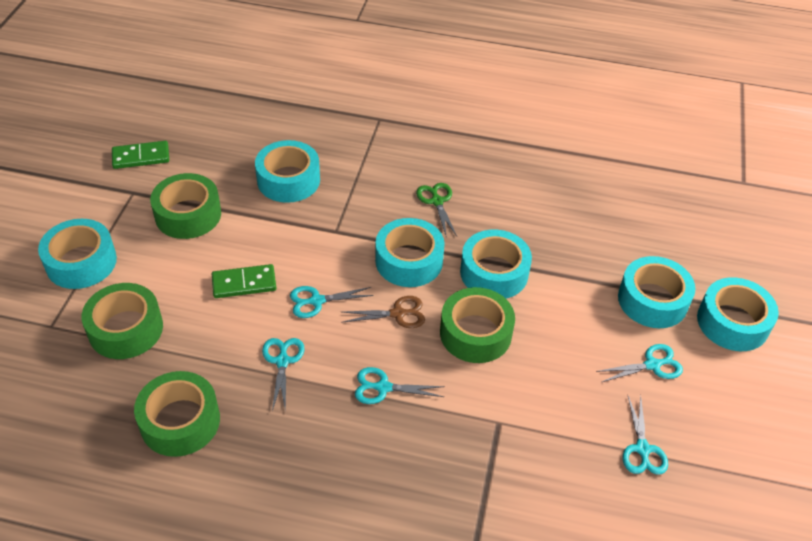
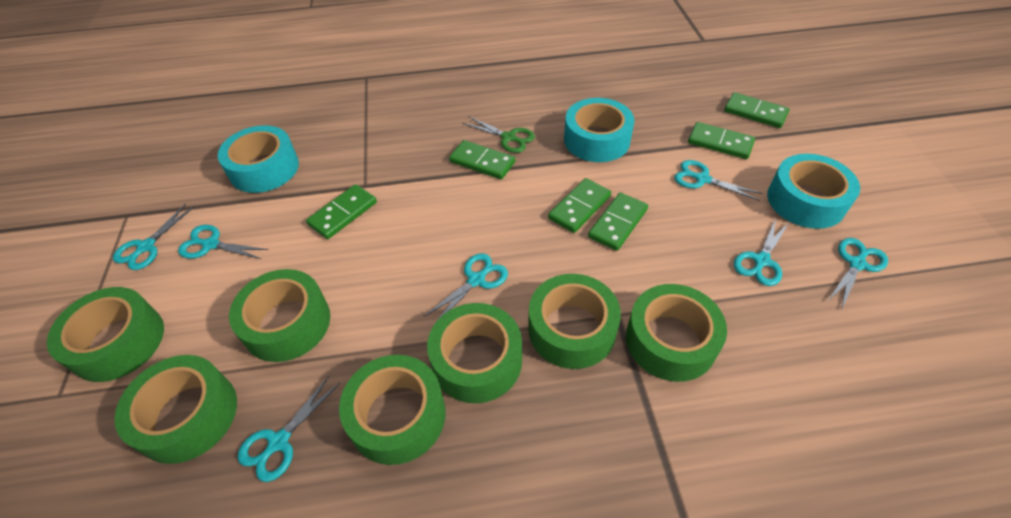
brown scissors: [341,296,425,328] = 1 -> none = 0
green domino: [112,141,169,169] [212,264,276,298] = 2 -> [306,184,377,239] [449,140,515,180] [548,178,611,233] [588,193,648,251] [688,122,755,159] [724,92,789,128] = 6
green tape: [82,283,163,359] [134,371,220,457] [150,173,221,239] [440,287,515,363] = 4 -> [47,287,164,382] [114,355,237,464] [229,269,330,362] [339,355,446,465] [427,303,522,403] [528,274,621,369] [626,284,727,382] = 7
turquoise scissors: [262,338,305,412] [290,286,374,318] [355,367,445,404] [596,344,683,382] [622,395,668,475] = 5 -> [113,203,195,270] [178,225,268,259] [237,376,340,482] [423,253,508,318] [674,160,763,201] [734,218,789,286] [828,238,888,310] = 7
turquoise tape: [38,219,117,289] [255,140,320,203] [375,218,445,287] [460,229,532,299] [618,256,696,328] [697,277,779,351] = 6 -> [218,125,299,193] [564,98,634,162] [767,154,860,229] = 3

